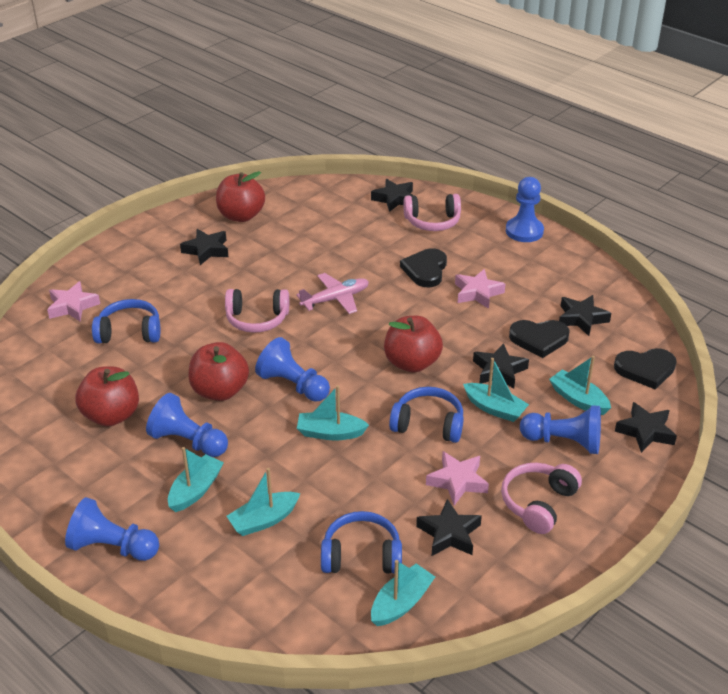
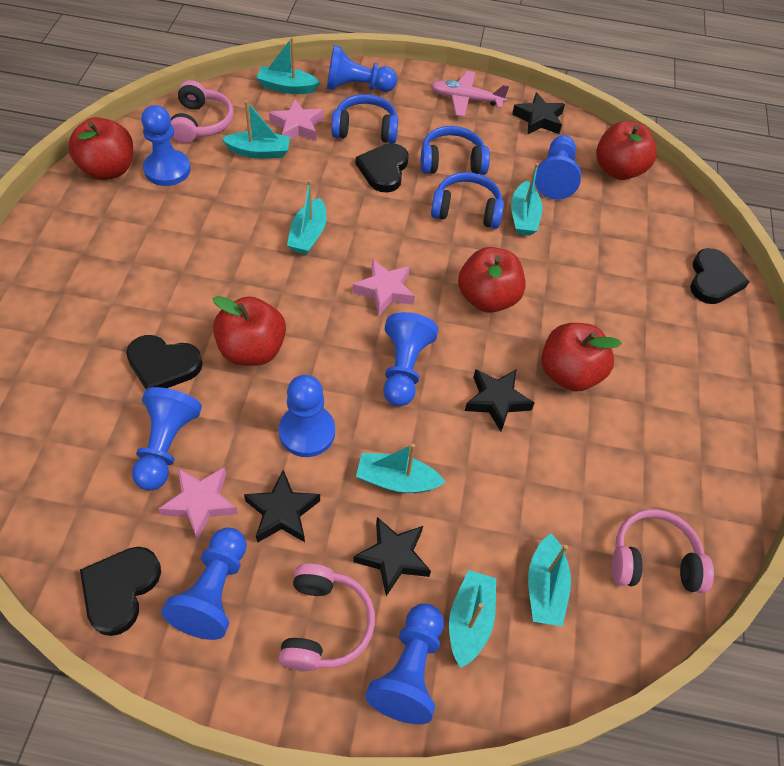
black heart: [400,248,447,287] [509,320,570,358] [614,348,677,390] = 3 -> [80,547,161,636] [126,335,203,389] [356,143,408,193] [690,248,750,304] = 4
black star: [180,229,228,265] [371,179,413,212] [416,499,482,556] [473,343,529,389] [559,295,611,336] [615,402,677,453] = 6 -> [244,470,320,543] [353,517,431,596] [465,369,535,432] [512,92,565,134] = 4
blue pawn: [65,497,159,561] [146,393,228,457] [255,337,330,402] [506,177,544,242] [520,405,601,454] = 5 -> [132,387,202,491] [141,105,191,186] [161,528,247,640] [279,375,335,457] [327,45,397,92] [365,604,444,724] [383,312,438,406] [535,135,581,200] = 8
red apple: [75,366,139,426] [188,342,249,401] [216,171,265,222] [384,316,443,373] = 4 -> [68,117,133,180] [213,296,286,366] [458,247,526,313] [541,323,622,392] [596,121,657,180] = 5
turquoise boat: [168,447,224,512] [226,468,300,536] [297,385,369,440] [371,560,435,626] [463,358,529,422] [549,356,611,415] = 6 -> [222,100,290,159] [256,37,320,94] [287,180,327,255] [356,444,445,493] [449,570,496,668] [511,163,543,236] [528,533,571,626] = 7

